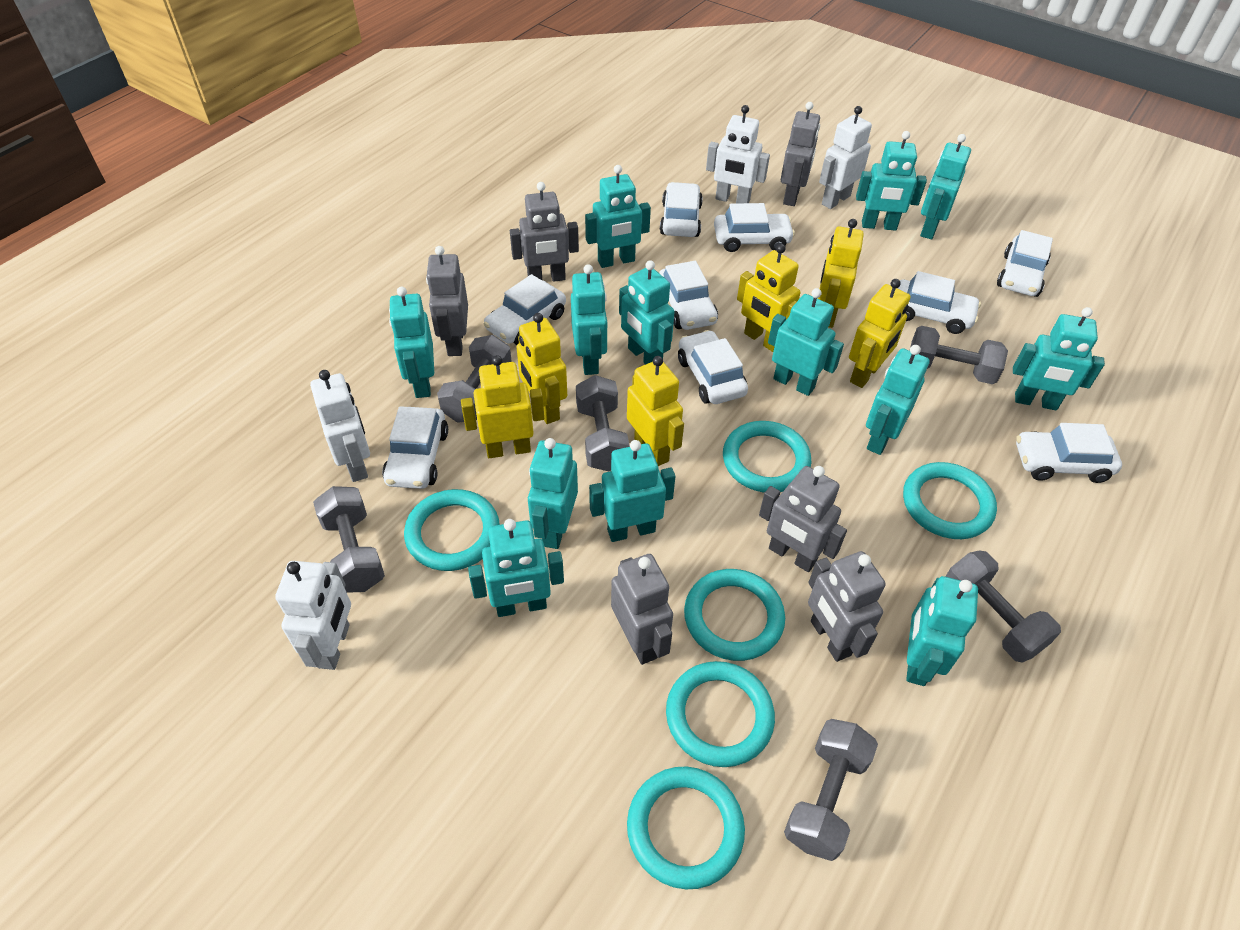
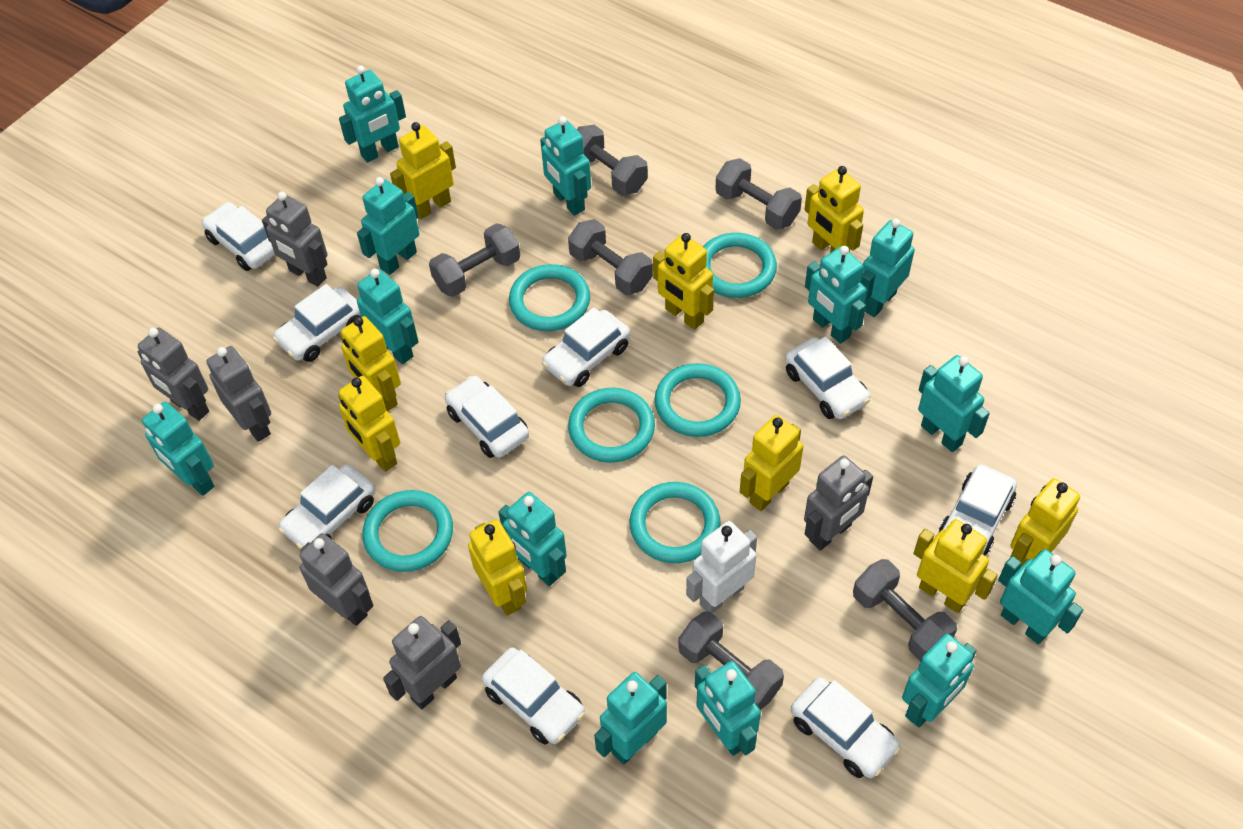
white robot: [275,561,351,670] [310,370,370,482] [706,105,770,204] [819,106,872,209] = 4 -> [686,521,757,613] = 1
yellow robot: [461,355,544,458] [517,313,567,424] [627,356,684,466] [737,244,800,352] [818,219,864,328] [849,279,910,388] = 6 -> [338,376,400,472] [340,316,401,412] [390,122,456,219] [468,519,527,616] [653,233,714,330] [740,415,803,511] [804,166,864,253] [913,519,998,613] [1010,478,1080,569] = 9

